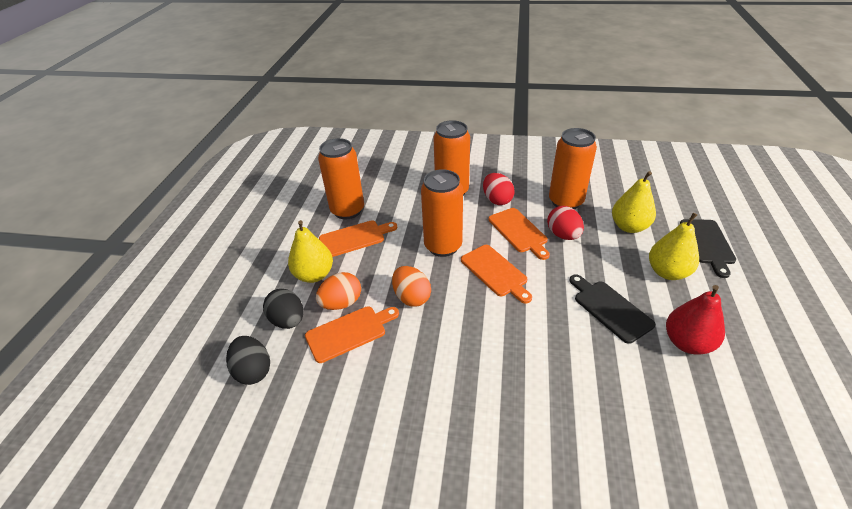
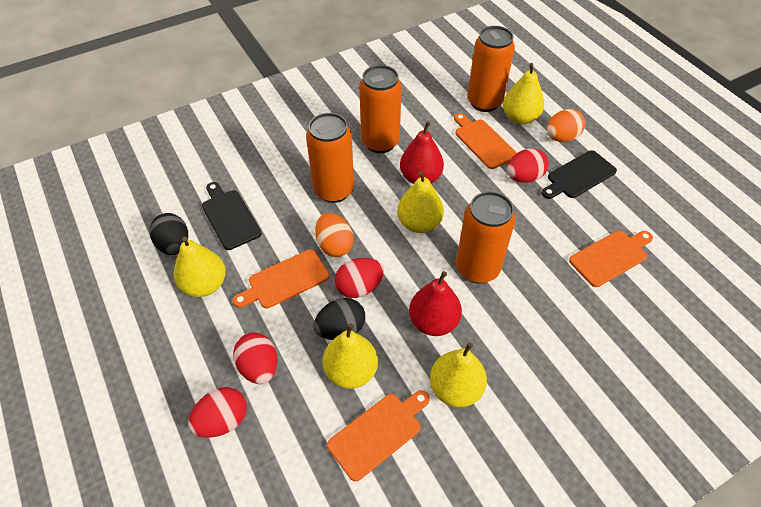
red egg: [483,173,515,205] [547,206,584,240] = 2 -> [188,387,247,438] [233,333,277,384] [335,258,384,298] [507,148,549,183] = 4
red pear: [666,285,725,355] = 1 -> [400,122,444,184] [409,271,462,336] = 2
yellow pear: [288,220,333,283] [612,171,656,233] [649,213,699,280] = 3 -> [174,236,226,297] [322,324,378,389] [397,171,444,233] [430,343,487,407] [503,63,544,125] = 5

